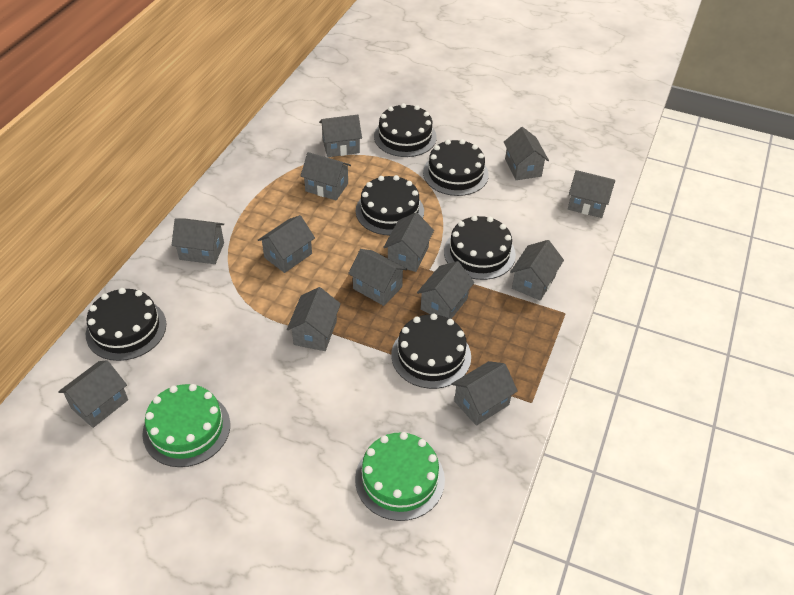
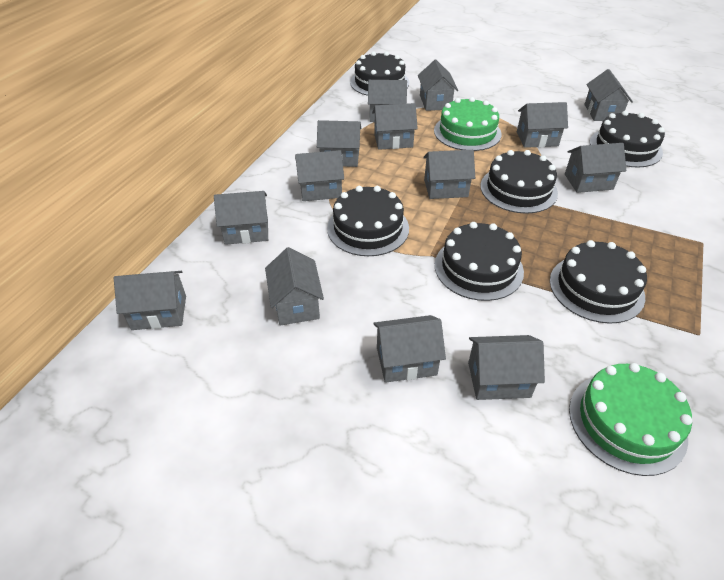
grey house: [58,360,128,428] [172,218,224,264] [258,215,315,273] [287,287,341,351] [301,152,351,201] [319,115,362,157] [348,249,407,306] [383,213,434,272] [417,261,474,319] [451,361,518,426] [504,127,549,180] [510,240,564,301] [568,170,615,218] = 13 -> [114,271,186,330] [214,191,268,245] [265,247,324,326] [295,150,344,201] [317,120,361,167] [368,80,407,122] [372,103,418,150] [373,315,446,383] [418,60,458,111] [423,150,475,199] [468,335,545,400] [517,102,568,148] [565,143,626,193] [584,69,633,121] = 14

